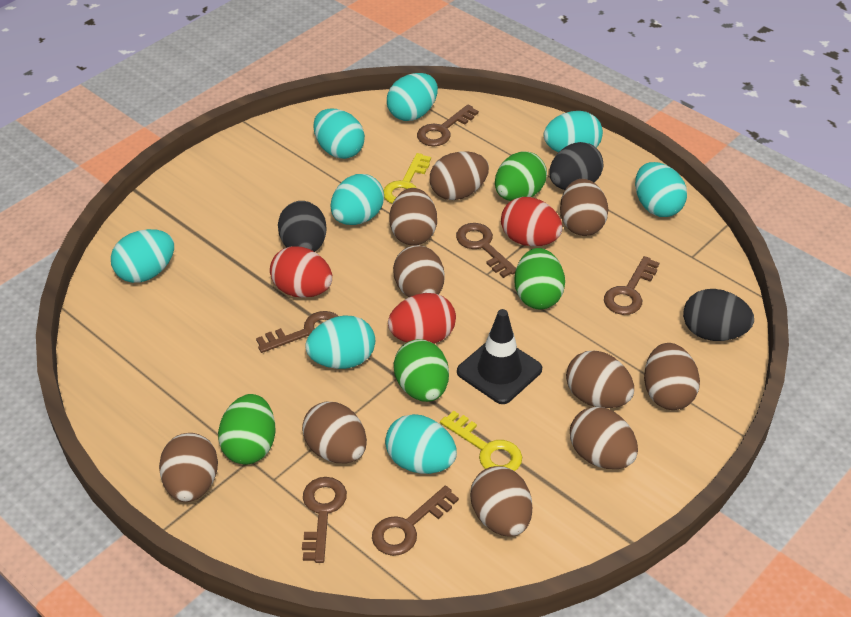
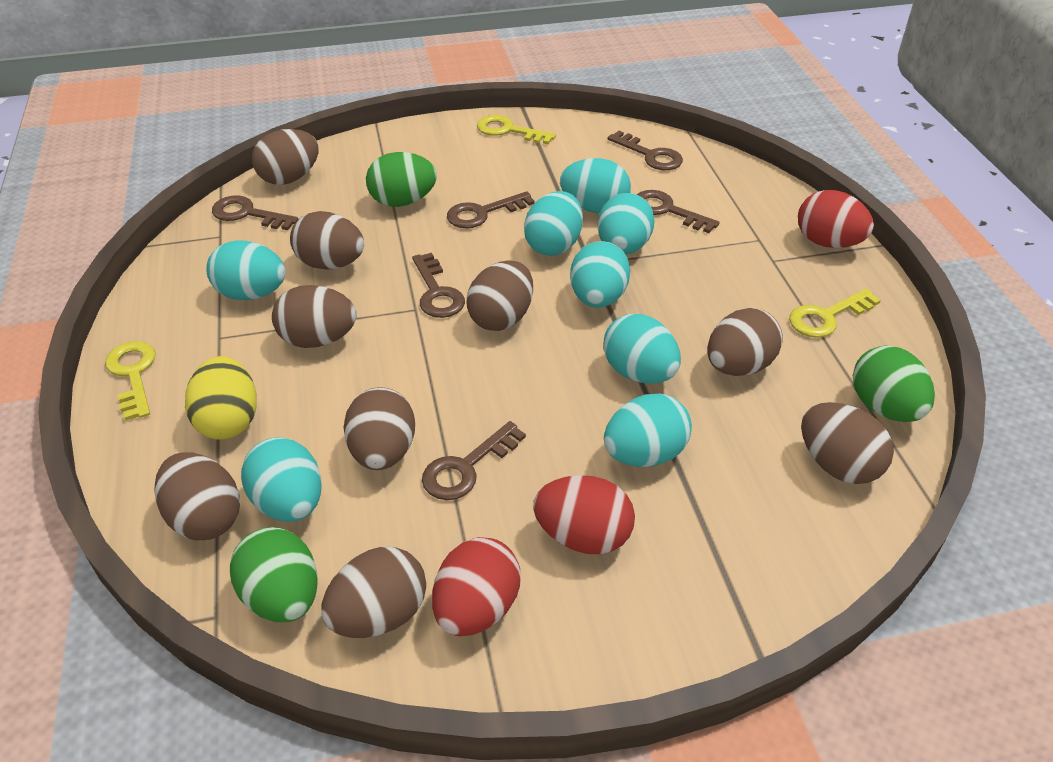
black egg: [278,201,327,252] [549,142,603,190] [683,289,754,341] = 3 -> none = 0
black traffic cone: [457,309,542,404] = 1 -> none = 0
brown egg: [159,433,218,502] [302,402,367,463] [389,188,437,246] [393,245,445,297] [430,151,489,200] [470,466,532,537] [560,179,609,236] [566,351,634,408] [570,407,638,469] [644,343,700,410] = 10 -> [155,452,240,540] [252,129,319,185] [272,285,356,348] [290,211,364,270] [321,547,426,638] [344,387,415,470] [466,260,533,331] [707,308,783,376] [801,402,894,484] = 9
green egg: [218,394,275,464] [394,339,449,402] [495,152,547,201] [514,248,565,310] = 4 -> [230,527,318,622] [366,152,437,207] [853,345,935,422] = 3
yellow egg: none = 0 -> [185,356,257,440] = 1
yellow key: [383,153,431,204] [440,411,522,471] = 2 -> [105,341,156,420] [477,115,556,145] [789,289,881,338] = 3

